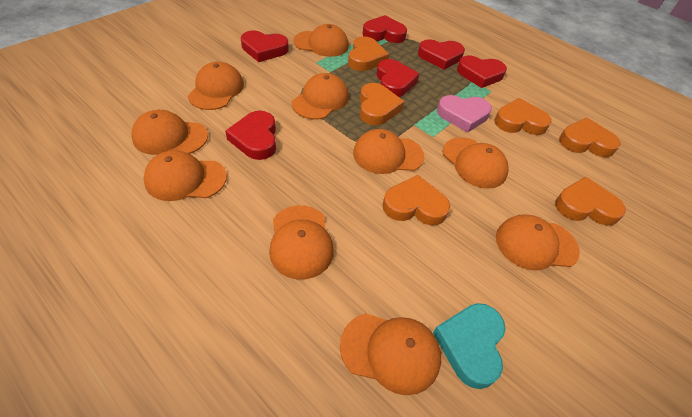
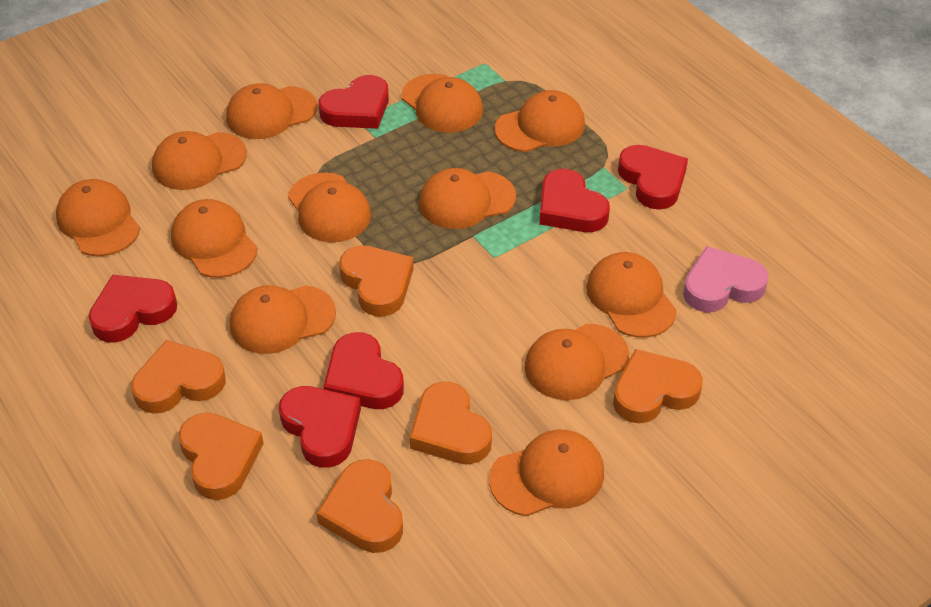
orange cap: [132,110,208,155] [144,150,227,201] [188,62,244,110] [269,205,334,280] [292,73,349,119] [293,24,349,57] [340,313,441,395] [353,129,424,174] [442,137,509,189] [496,214,580,271] = 10 -> [56,179,140,256] [152,131,247,190] [171,199,258,278] [226,83,317,139] [230,285,336,354] [288,172,371,242] [402,74,483,132] [419,168,516,229] [489,430,604,516] [495,90,585,152] [525,324,629,400] [586,252,677,338] = 12
turquoise heart: [433,303,506,389] = 1 -> none = 0

